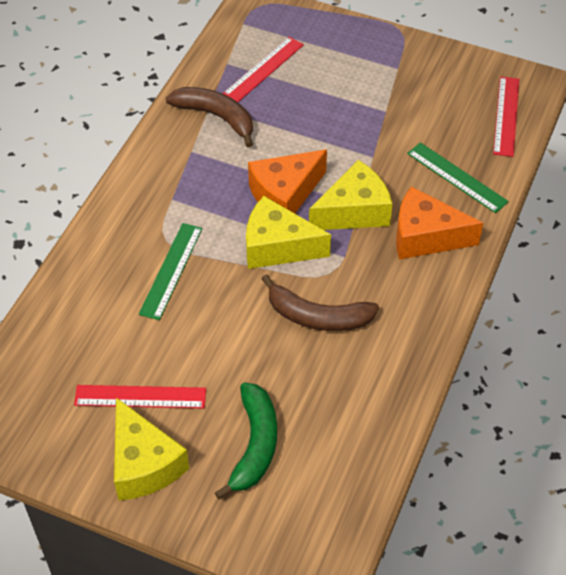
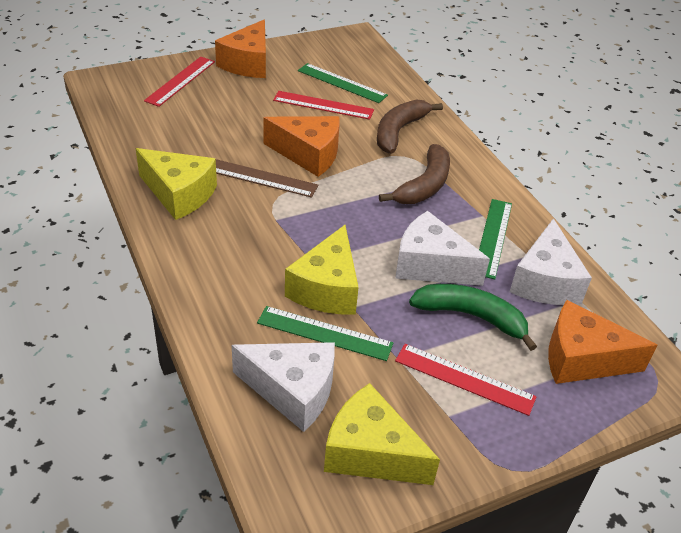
brown ruler: none = 0 -> [216,159,318,198] = 1
green ruler: [139,223,202,320] [407,142,509,213] = 2 -> [257,306,393,361] [298,63,388,103] [479,199,512,279] = 3
orange cheese: [248,149,327,213] [396,186,483,260] = 2 -> [215,20,266,78] [263,116,340,177] [548,300,658,384] = 3
white cheese: none = 0 -> [232,342,335,432] [395,211,490,286] [510,218,592,305] = 3

